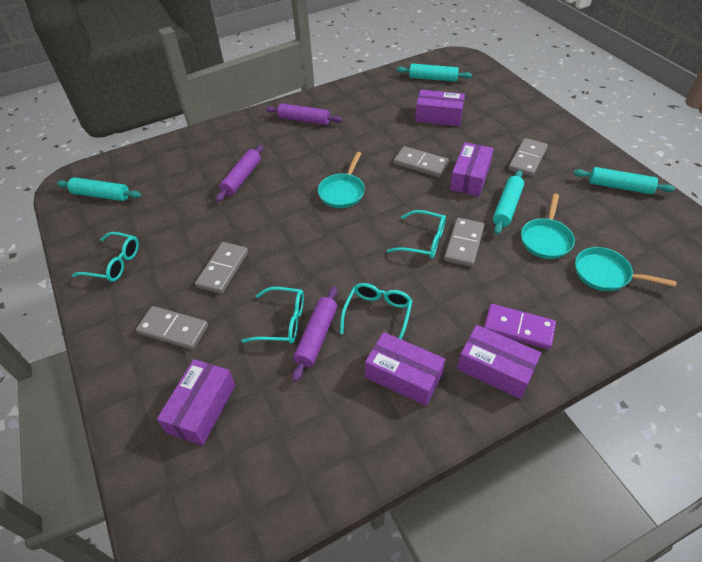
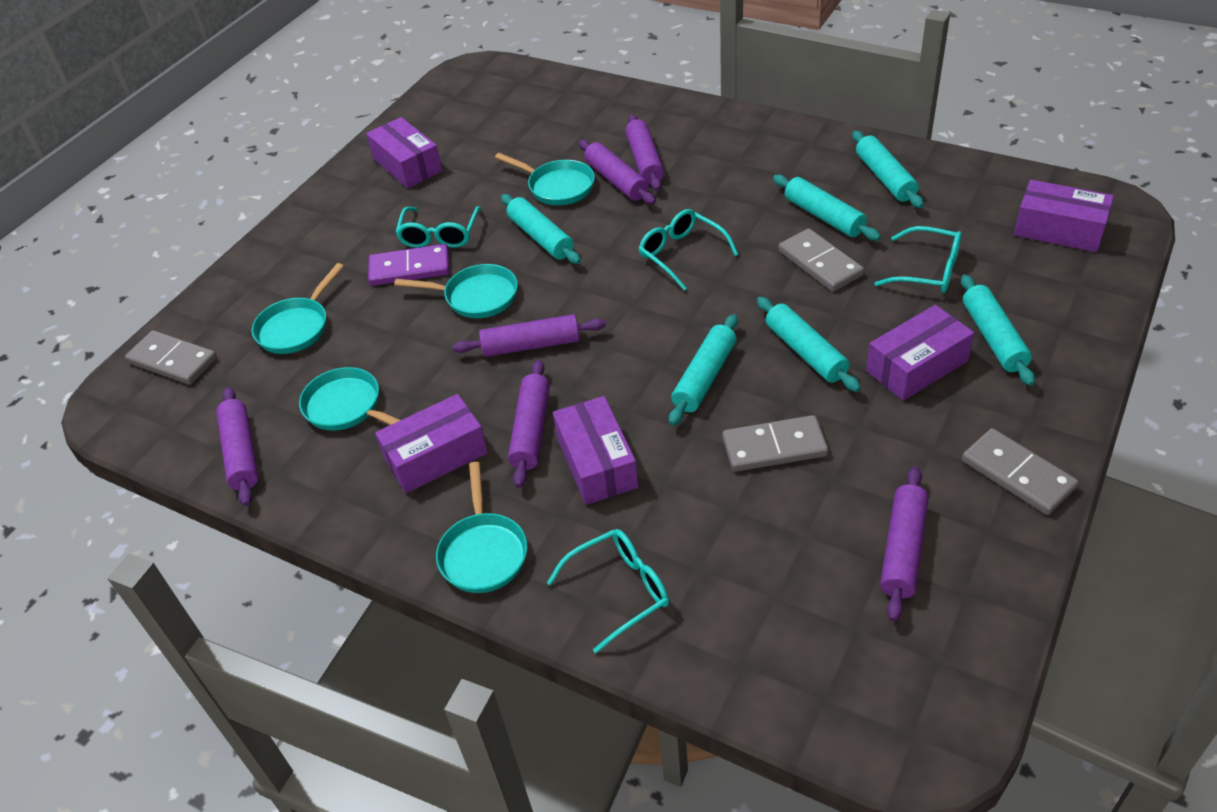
grey domino: [136,306,208,350] [195,242,248,294] [394,146,449,177] [444,218,484,267] [508,138,548,177] = 5 -> [125,331,217,385] [722,415,828,472] [778,228,864,292] [962,428,1079,515] = 4
purple rolling pin: [216,145,263,202] [266,103,343,125] [292,286,337,382] = 3 -> [216,387,258,506] [453,314,606,357] [508,360,550,488] [579,140,656,205] [625,114,664,191] [880,467,929,622] = 6
turquoise pan: [318,152,365,208] [521,193,575,259] [575,247,677,291] = 3 -> [252,263,344,354] [299,367,400,431] [394,264,518,318] [436,462,527,593] [495,153,595,205] = 5
turquoise rolling pin: [57,177,141,201] [396,63,472,82] [493,170,524,234] [573,167,675,194] = 4 -> [501,194,581,264] [669,314,738,426] [757,297,861,392] [773,175,881,241] [852,131,923,208] [961,274,1035,386] = 6

